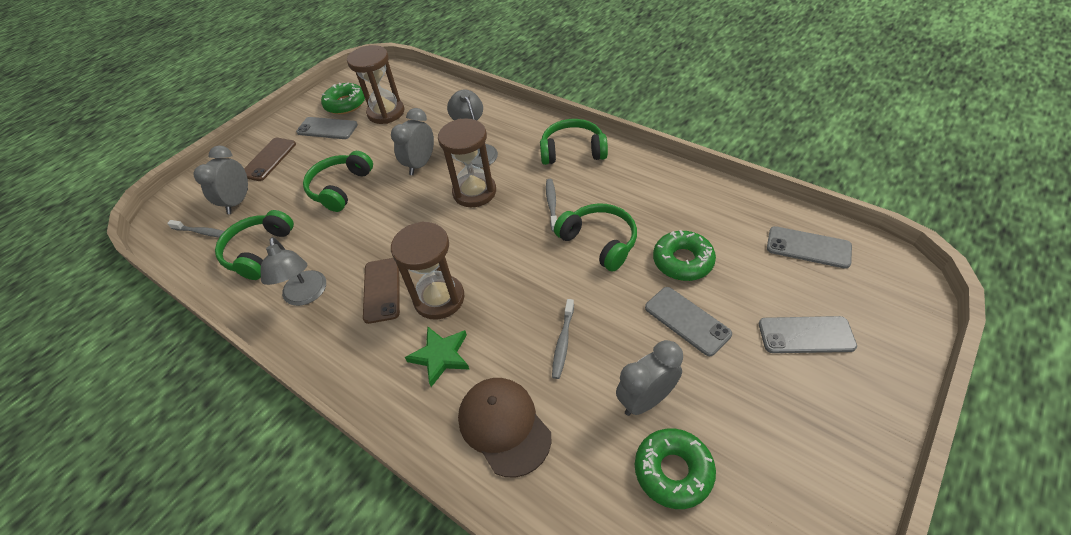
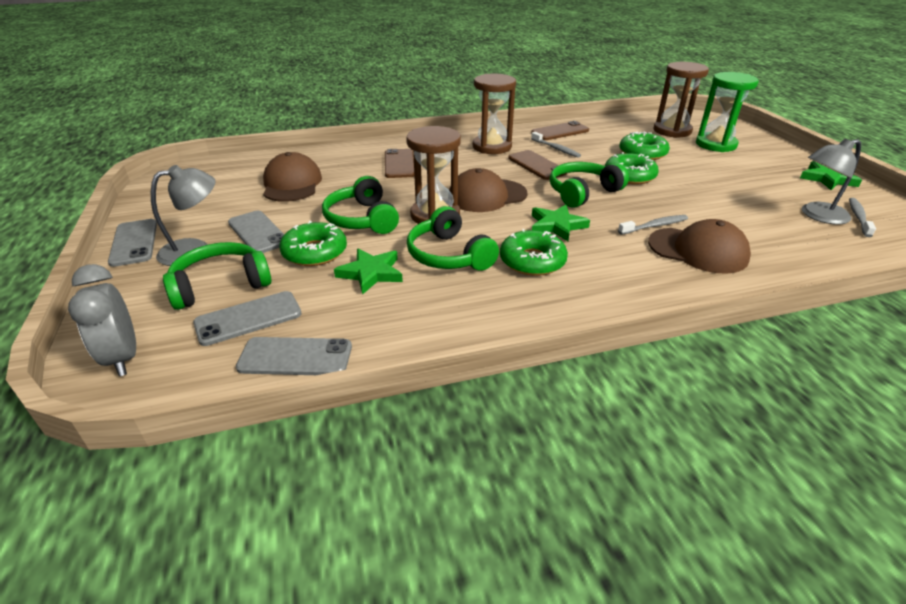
brown cap: [458,378,551,478] = 1 -> [263,152,322,202] [449,168,528,212] [648,219,751,274] = 3
brown phone: [244,138,296,181] [363,258,400,324] = 2 -> [385,149,414,178] [508,150,567,180] [531,121,589,140] = 3
green donut: [321,83,365,114] [635,428,716,509] [653,230,716,281] = 3 -> [279,221,347,266] [500,229,568,276] [605,152,659,185] [619,132,670,160] = 4
green hourglass: none = 0 -> [696,72,759,152] = 1
green star: [405,327,470,387] = 1 -> [334,248,403,295] [532,205,590,241] [800,161,862,190] = 3
grey clock: [194,146,248,214] [391,108,434,175] [616,340,683,416] = 3 -> [68,264,136,376] = 1

